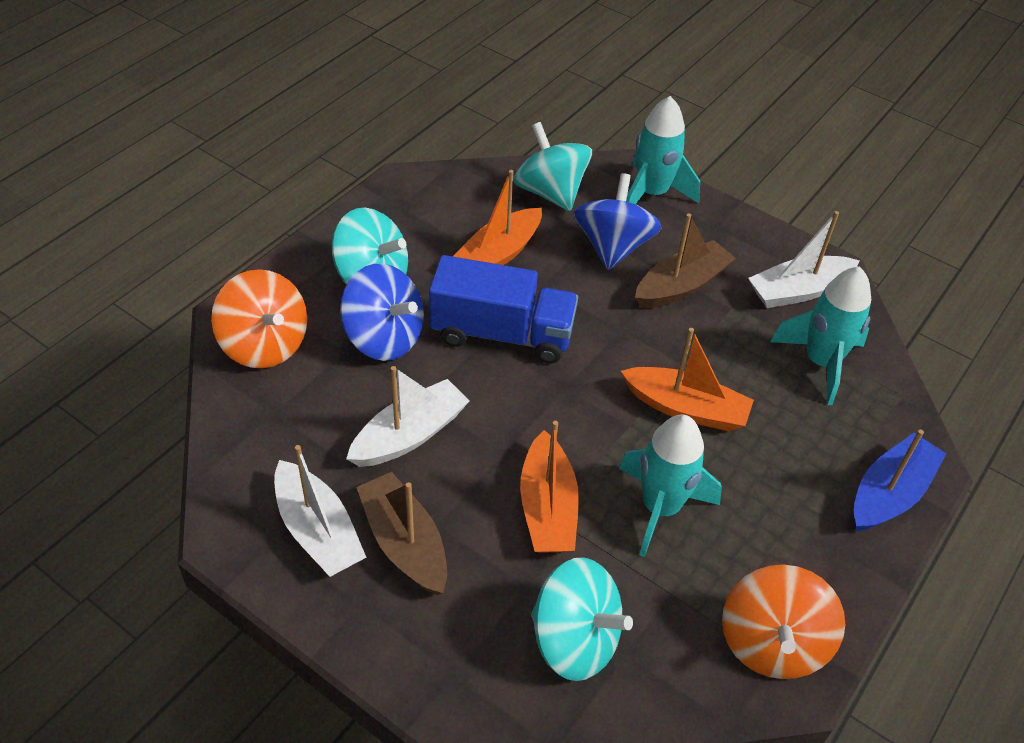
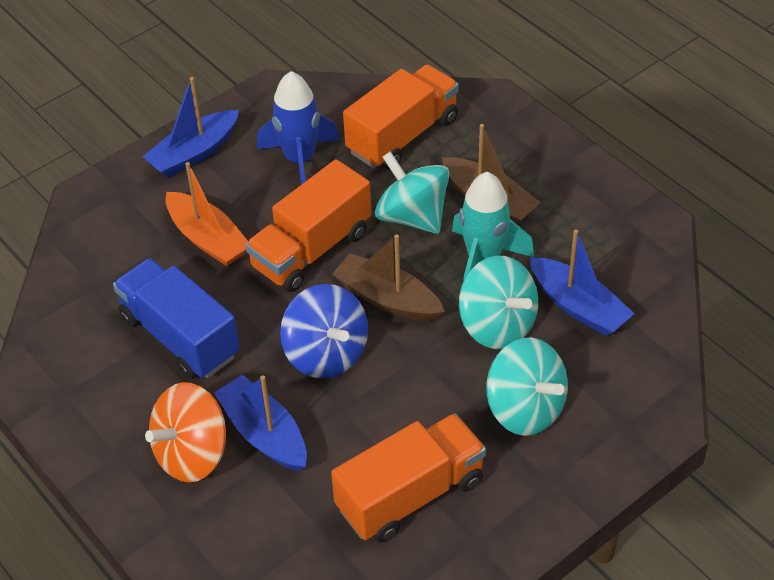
blue boat: [854,430,947,531] = 1 -> [142,77,239,178] [214,375,307,471] [530,229,635,336] = 3
blue rocket: none = 0 -> [257,71,339,185] = 1
blue spinning top: [340,264,424,361] [574,173,662,270] = 2 -> [280,284,368,378] = 1
orange boat: [453,170,542,265] [520,421,579,553] [621,328,754,431] = 3 -> [166,162,248,266] = 1
orange spinning top: [211,269,307,368] [722,565,845,679] = 2 -> [145,382,226,483] = 1
orange truck: none = 0 -> [245,159,372,292] [331,413,486,543] [343,65,459,169] = 3
turquoise rocket: [619,414,722,557] [626,96,700,204] [770,266,871,405] = 3 -> [452,172,534,281] = 1
white boat: [274,445,366,577] [346,366,470,467] [748,211,860,308] = 3 -> none = 0

